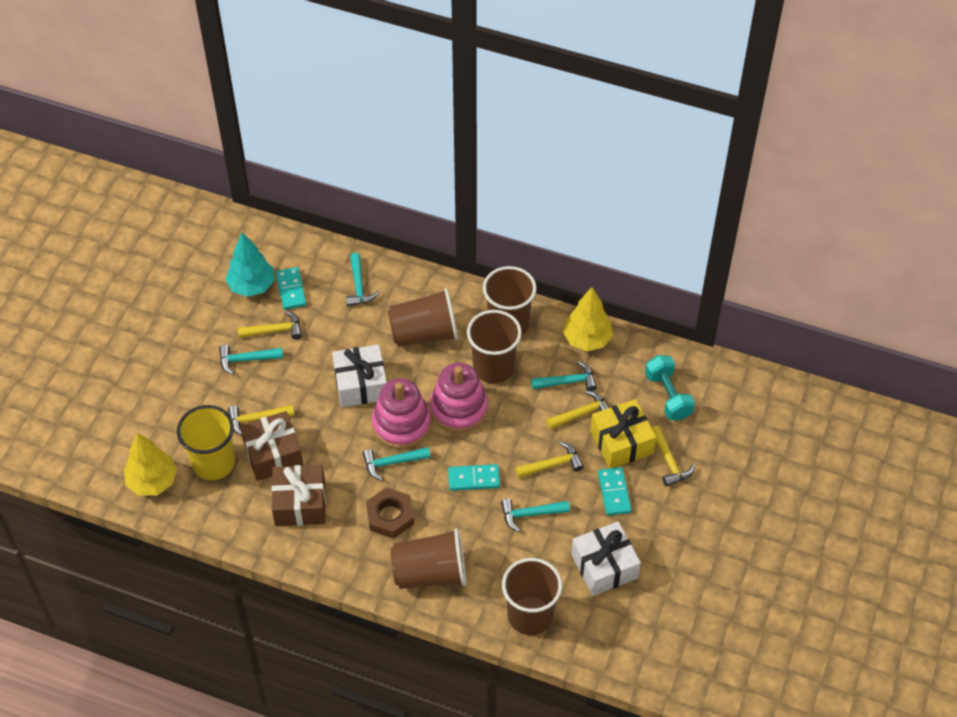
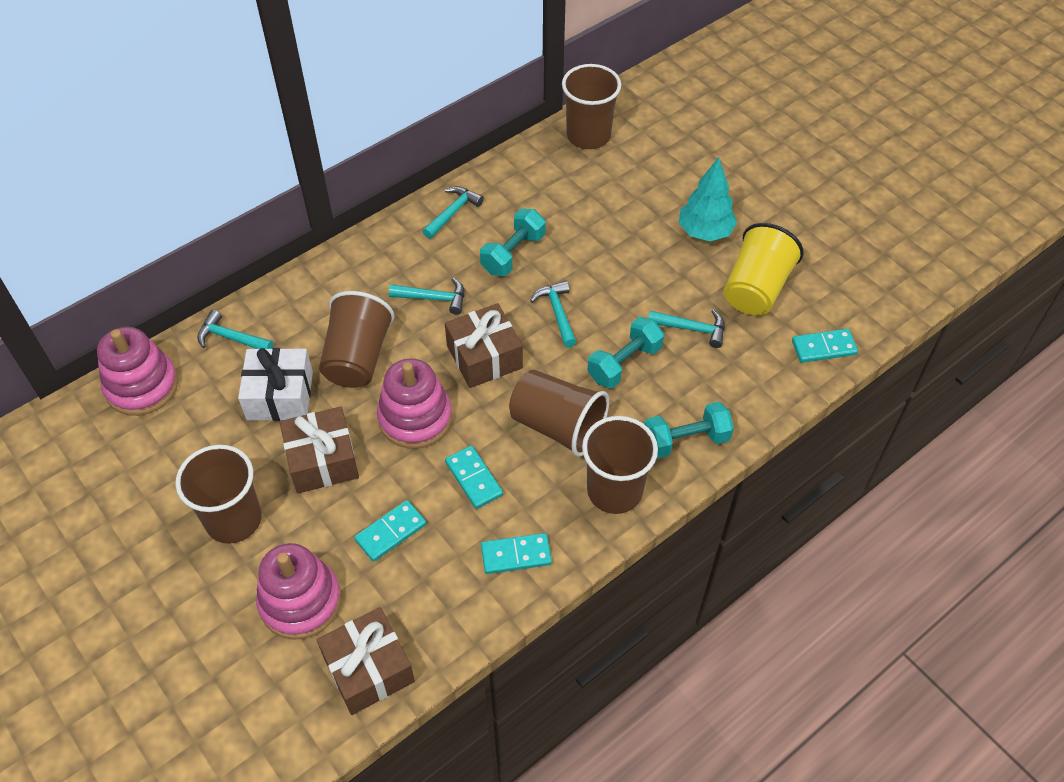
brown gift: [240,411,304,481] [271,465,326,526] = 2 -> [280,407,359,493] [317,607,415,715] [445,303,523,388] = 3
brown nut: [366,487,414,539] = 1 -> none = 0
pink stacking toy: [372,379,431,449] [430,363,488,433] = 2 -> [97,327,178,416] [256,543,341,640] [377,359,452,449] = 3
turquoise domino: [276,267,307,310] [448,464,500,491] [598,467,632,516] = 3 -> [354,500,426,562] [445,446,503,509] [481,533,552,574] [792,329,858,363] = 4
turquoise dumbbell: [645,355,695,420] = 1 -> [480,209,546,276] [587,317,664,388] [644,402,734,459] = 3
white gift: [332,344,387,407] [571,521,641,596] = 2 -> [238,348,313,421] = 1
yellow gift: [590,399,656,469] = 1 -> none = 0
yellow hammer: [228,405,294,435] [238,310,302,339] [515,441,584,478] [546,390,609,430] [652,426,695,487] = 5 -> none = 0
yellow tree: [124,433,177,496] [563,287,613,351] = 2 -> none = 0

